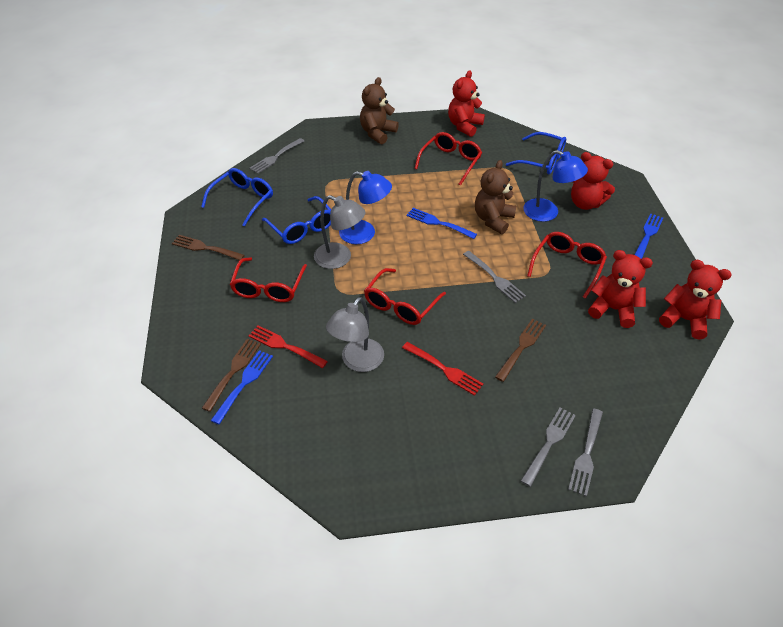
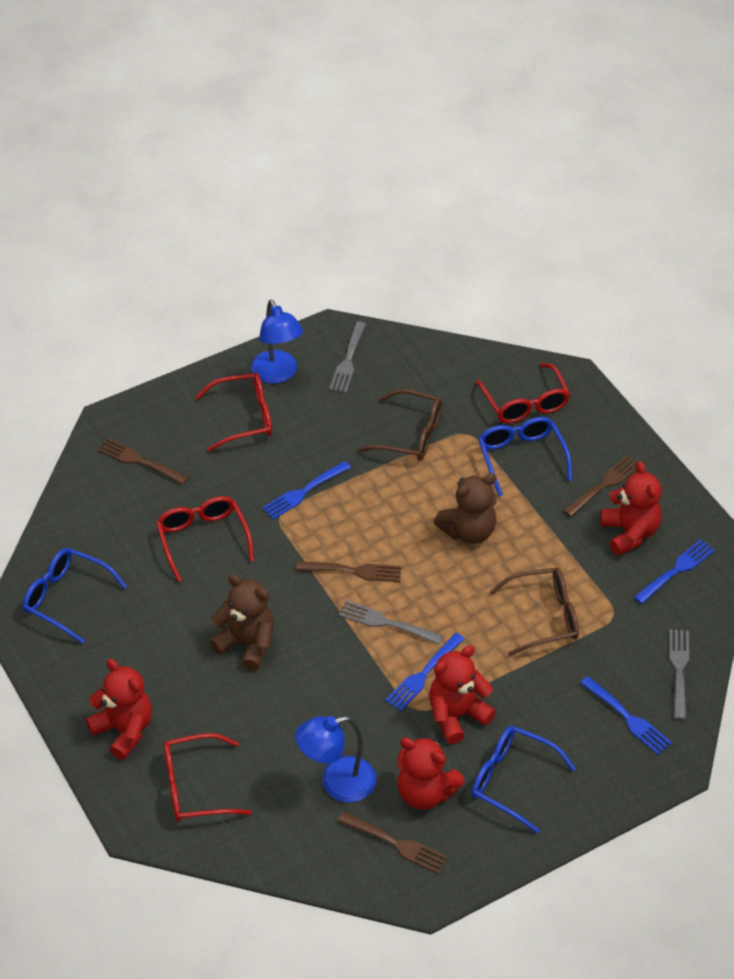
blue fork: [211,350,273,425] [407,208,477,239] [634,213,663,259] = 3 -> [262,461,351,520] [385,633,465,711] [580,676,672,755] [634,539,715,604] = 4
brown fork: [172,235,245,260] [202,339,261,412] [495,319,546,382] = 3 -> [97,438,189,485] [296,561,402,582] [338,812,448,874] [563,455,637,517] = 4
brown glasses: none = 0 -> [358,389,442,461] [489,568,579,656] = 2
grey fork: [249,138,304,174] [463,251,526,303] [521,407,576,487] [568,408,603,497] = 4 -> [329,321,366,393] [339,600,443,644] [669,629,689,720] = 3
grey lamp: [314,195,365,269] [326,297,384,372] = 2 -> none = 0
red fork: [248,325,328,368] [402,342,483,396] = 2 -> none = 0

